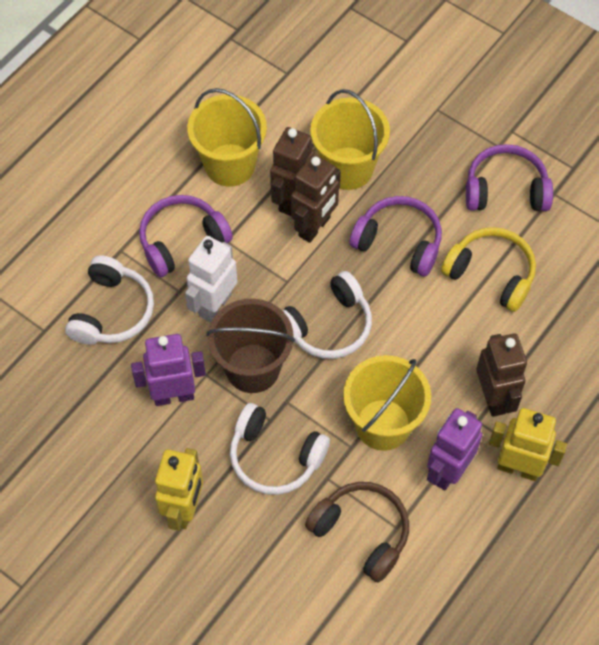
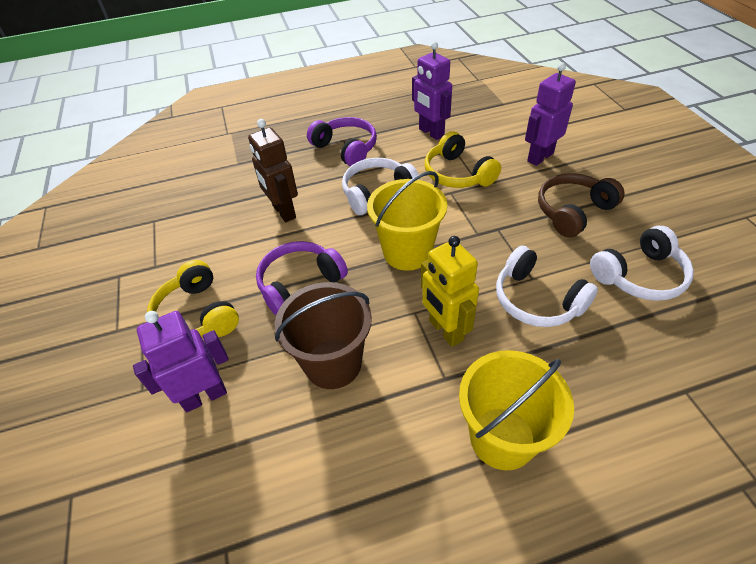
brown robot: [270,127,315,216] [291,154,341,243] [476,334,527,417] = 3 -> [248,119,298,222] = 1
purple headphones: [139,195,233,277] [350,196,442,276] [466,144,553,211] = 3 -> [256,241,348,315] [307,117,377,166] = 2
purple robot: [131,334,206,406] [427,408,482,490] = 2 -> [133,311,229,412] [412,41,452,140] [525,62,576,166] = 3
white robot: [185,236,237,322] = 1 -> none = 0
yellow bucket: [187,88,267,187] [310,89,390,190] [343,355,431,451] = 3 -> [367,171,447,271] [459,350,574,470] = 2
yellow headphones: [441,227,536,312] = 1 -> [147,260,239,338] [425,131,501,188] = 2
yellow robot: [155,448,203,531] [489,408,567,481] = 2 -> [421,236,479,347] = 1

